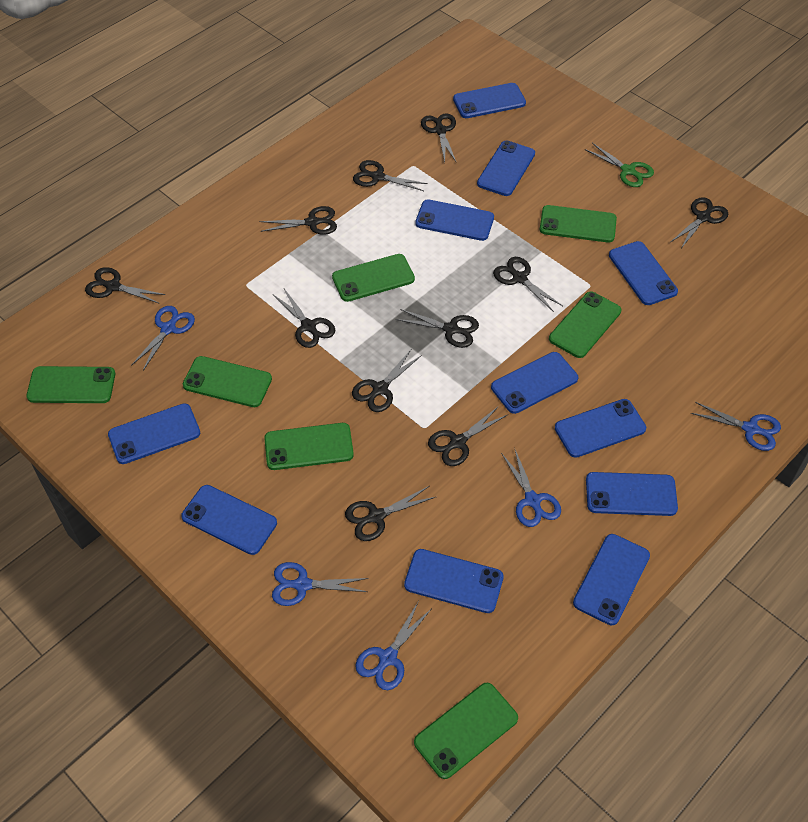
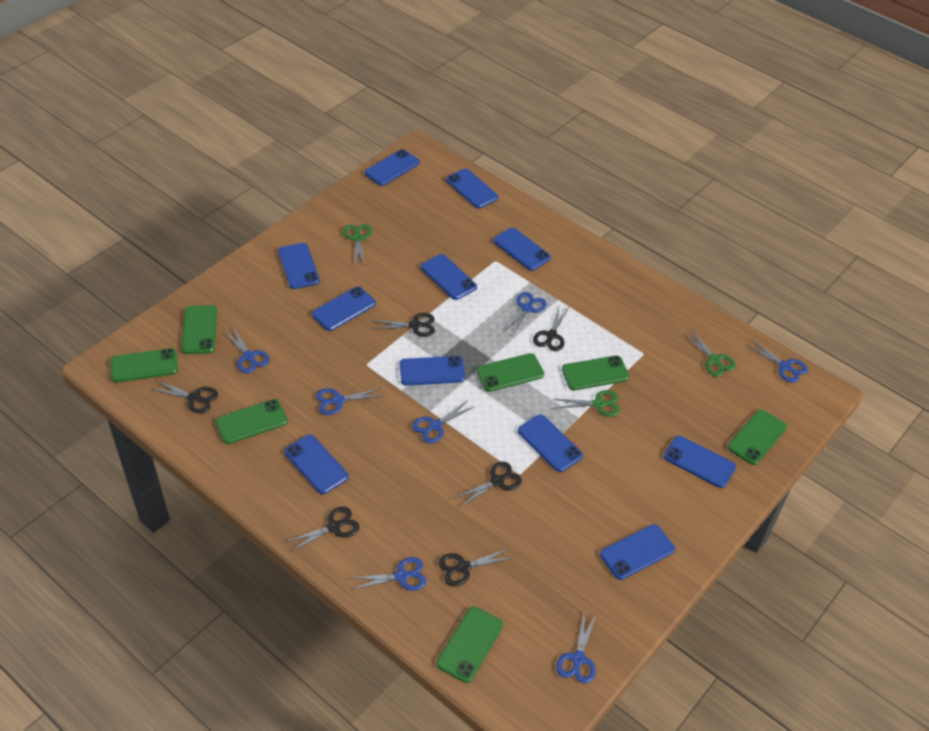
black scissors: [85,267,166,304] [260,206,337,235] [274,289,335,348] [345,486,435,541] [352,350,422,412] [353,160,428,191] [396,309,479,348] [421,113,457,163] [428,406,507,466] [493,257,563,312] [671,197,728,248] = 11 -> [152,380,218,413] [286,507,359,552] [373,313,435,337] [438,548,512,586] [455,462,522,507] [533,307,569,351] = 6
blue scissors: [131,306,195,371] [272,562,369,606] [355,601,432,690] [501,450,561,527] [691,402,781,451] = 5 -> [224,327,270,373] [316,388,385,415] [349,557,426,591] [412,400,475,443] [503,292,547,336] [556,614,596,683] [746,339,808,383] = 7
green scissors: [585,143,654,187] = 1 -> [343,224,372,266] [554,390,620,417] [683,330,736,376] = 3

